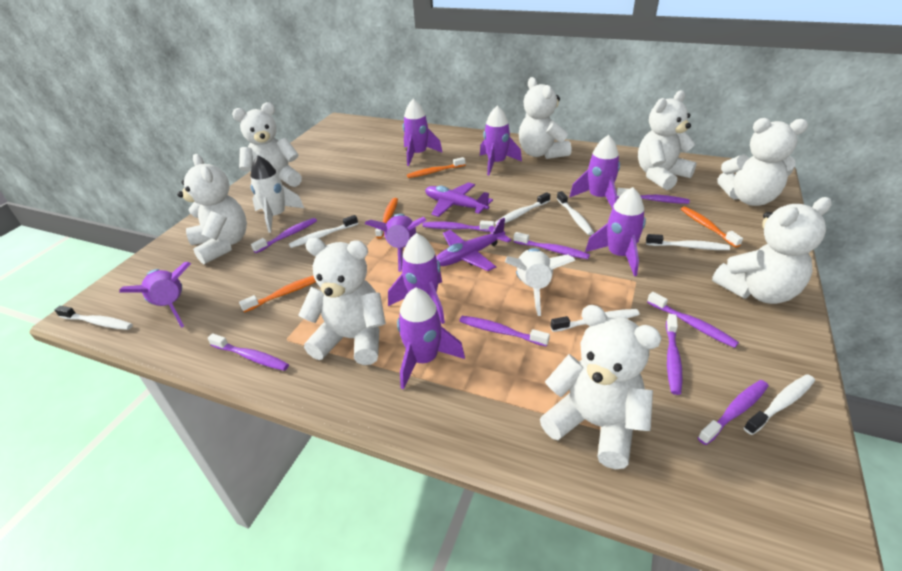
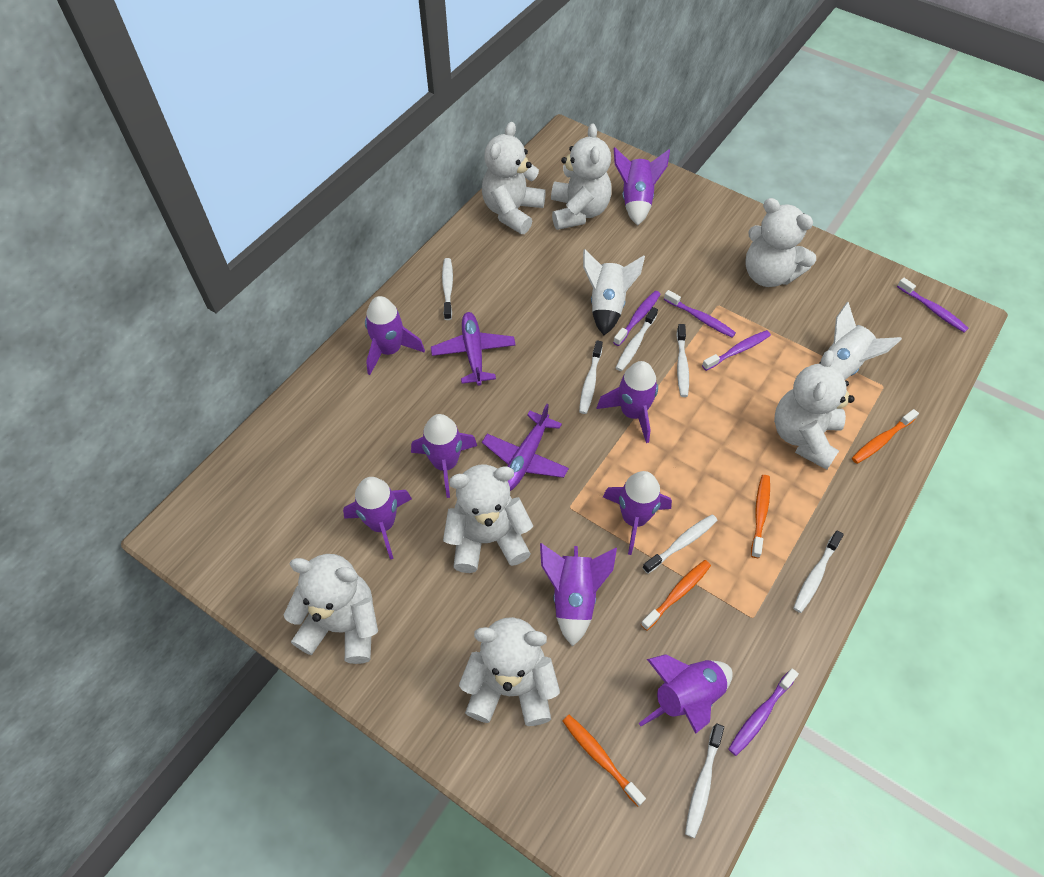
purple toothbrush: [208,333,289,371] [251,218,317,253] [422,221,494,232] [459,316,550,347] [514,232,590,259] [617,188,690,204] [647,292,739,348] [666,314,682,395] [698,380,768,445] = 9 -> [613,291,661,346] [664,290,736,338] [702,330,771,371] [728,669,799,756] [897,278,969,333] = 5
white teddy bear: [177,154,247,264] [232,102,302,191] [299,238,386,365] [519,77,571,159] [540,305,662,469] [638,90,697,190] [712,197,832,304] [717,118,808,206] = 8 -> [284,554,378,664] [443,465,533,573] [459,617,560,726] [482,122,546,234] [551,123,612,230] [746,198,816,287] [774,350,855,470] = 7

